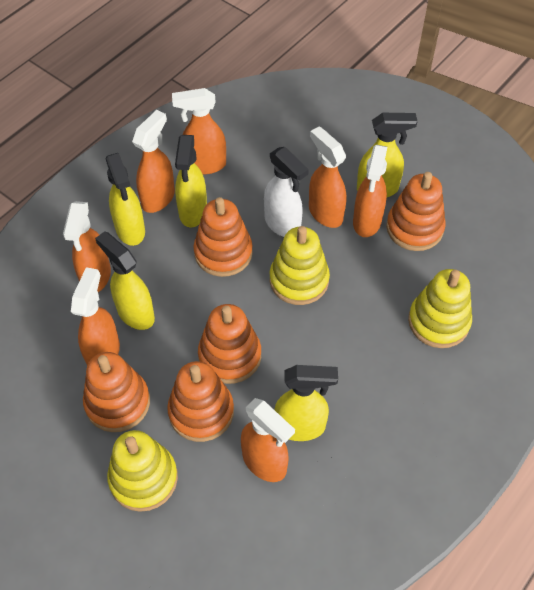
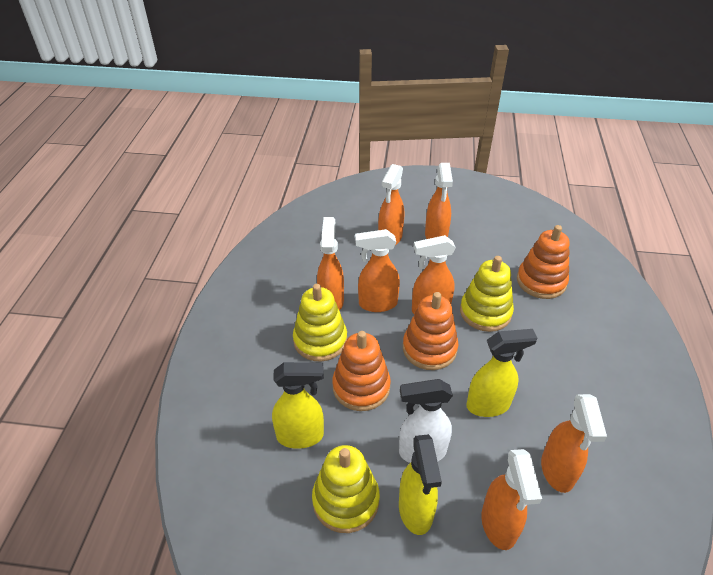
orange stacking toy: [83,352,150,432] [167,361,234,442] [193,197,253,277] [198,304,261,384] [386,172,446,251] = 5 -> [332,331,391,411] [403,292,458,370] [517,225,570,299] = 3
yellow spray bottle: [95,231,155,330] [105,153,145,246] [175,135,207,228] [274,365,338,441] [357,113,418,197] = 5 -> [272,362,324,449] [399,434,442,535] [466,329,537,417] = 3

